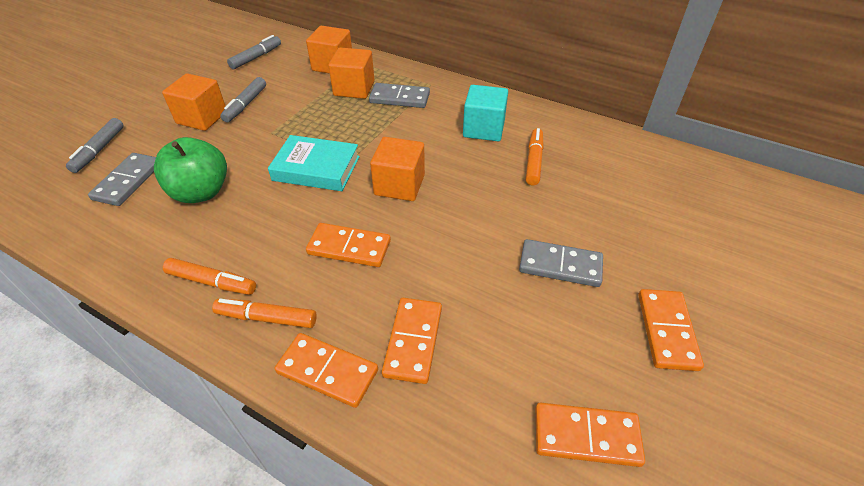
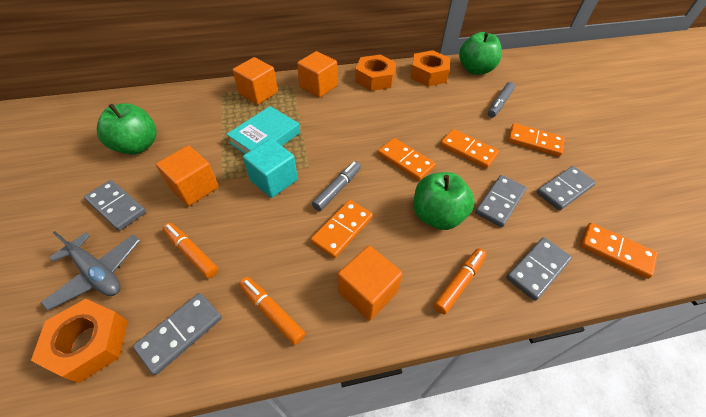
green apple: [154,137,227,203] = 1 -> [97,103,157,155] [414,172,475,230] [459,32,502,75] = 3
grey domino: [88,153,156,206] [369,83,430,108] [519,239,603,287] = 3 -> [84,180,146,231] [133,293,222,375] [475,175,527,227] [506,237,572,301] [537,166,596,210] = 5
grey marker: [66,118,124,173] [220,77,266,122] [227,35,281,70] = 3 -> [312,161,361,211] [488,82,515,117] = 2
grey plane: none = 0 -> [40,231,140,311] = 1
orange nut: none = 0 -> [31,299,128,383] [355,54,396,91] [411,50,450,86] = 3

